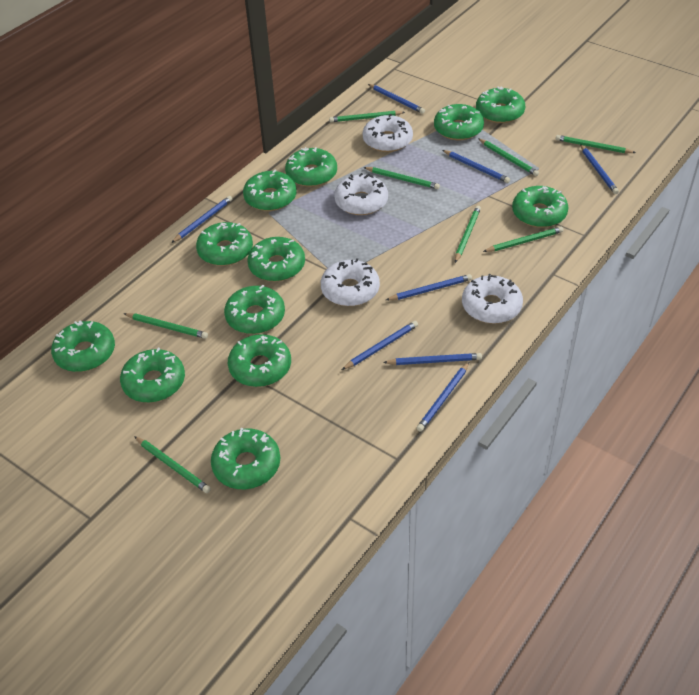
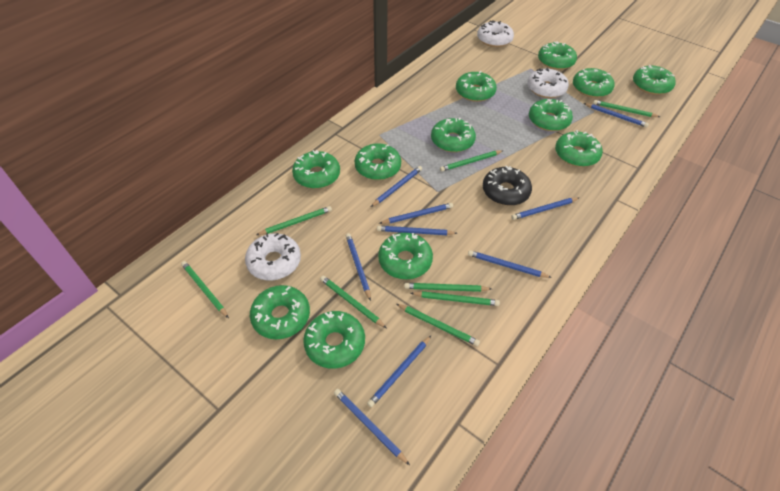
black donut: none = 0 -> [483,166,532,206] = 1
blue pencil: [171,196,232,243] [342,321,418,370] [368,84,425,114] [383,353,482,365] [386,274,472,300] [417,362,469,432] [443,150,510,183] [580,144,619,194] = 8 -> [334,389,410,465] [346,233,371,301] [367,336,431,407] [371,166,422,207] [377,226,458,235] [379,203,453,224] [468,250,552,278] [511,198,579,220] [584,103,649,128] = 9
white donut: [321,258,380,306] [334,173,388,215] [363,114,413,152] [462,274,523,324] = 4 -> [245,233,301,280] [477,20,514,47] [528,68,569,98] = 3

